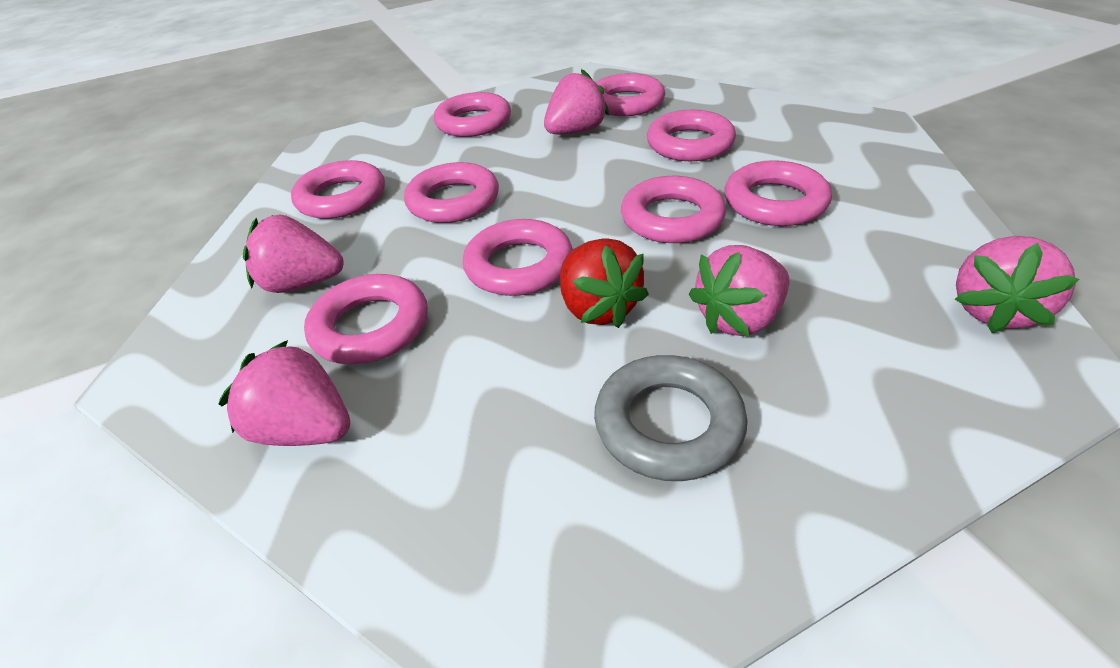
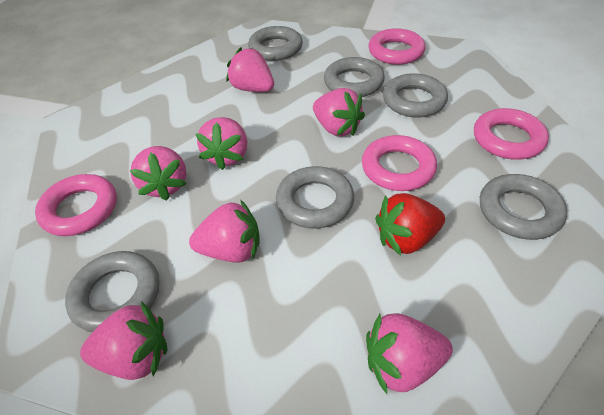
grey ring: [594,355,748,481] = 1 -> [65,251,159,332] [248,26,303,61] [276,166,354,229] [324,57,385,97] [383,73,448,117] [480,174,567,240] = 6
pink ring: [291,160,385,219] [304,274,428,364] [404,162,499,223] [434,92,511,137] [463,219,573,296] [596,73,665,116] [621,176,726,243] [647,110,736,161] [724,160,832,226] = 9 -> [35,174,117,236] [362,135,437,191] [369,28,425,65] [474,108,549,160] = 4
pink strawberry: [219,340,350,446] [243,215,344,293] [544,69,609,134] [689,245,789,337] [954,236,1080,333] = 5 -> [80,302,167,380] [130,146,187,201] [189,200,260,263] [196,117,247,170] [226,47,274,92] [313,88,365,136] [366,313,453,394] = 7

